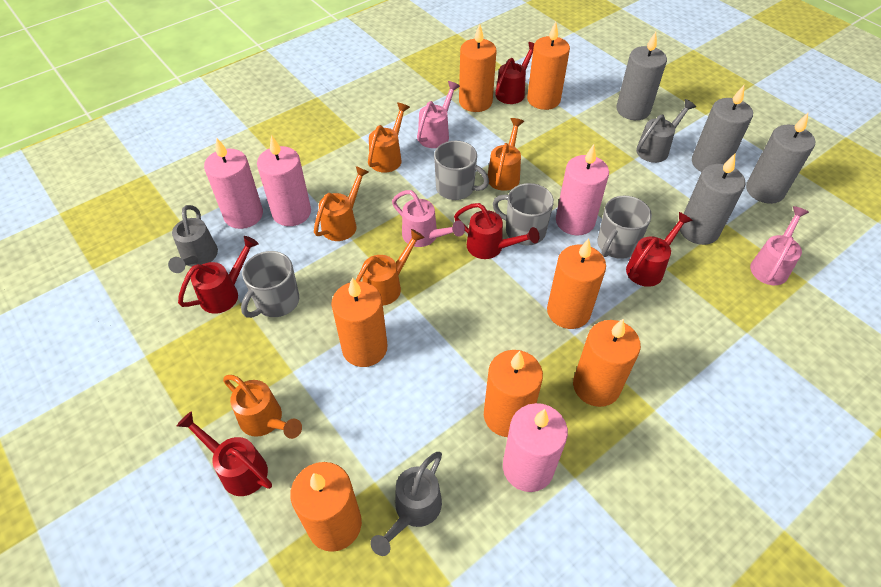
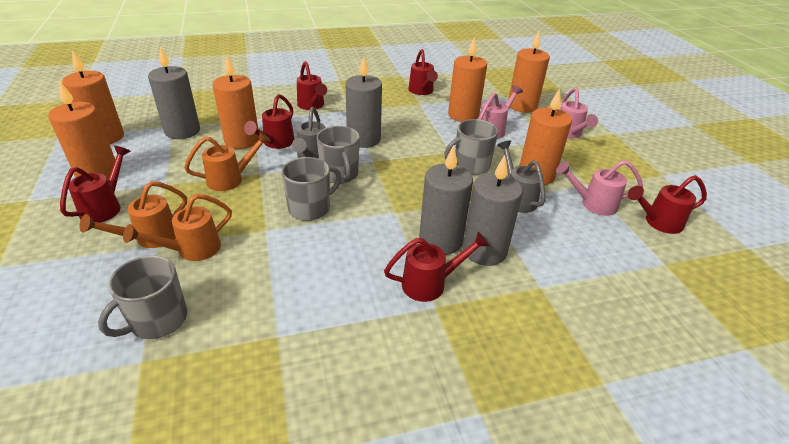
grey watering can: [168,205,218,273] [370,452,442,556] [636,99,696,163] = 3 -> [292,107,326,158] [497,140,546,213] = 2
orange candle: [290,462,362,552] [331,277,387,367] [459,24,497,112] [484,350,543,437] [527,22,570,110] [547,238,606,329] [573,319,641,407] = 7 -> [48,81,115,180] [62,50,124,144] [213,56,259,149] [448,37,487,122] [509,31,550,113] [519,88,572,185] = 6
orange watering can: [223,375,302,439] [314,166,369,241] [355,229,425,306] [368,102,410,173] [488,118,524,191] = 5 -> [79,181,187,248] [123,194,232,261] [184,131,271,191] = 3
pink candle: [204,137,263,229] [257,135,311,226] [503,403,568,492] [556,144,609,235] = 4 -> none = 0
red watering can: [177,411,272,496] [178,236,259,314] [454,203,539,259] [495,42,535,104] [626,212,693,287] = 5 -> [60,145,131,223] [244,94,295,149] [297,61,327,110] [384,232,490,302] [408,49,438,95] [627,175,707,234] = 6

